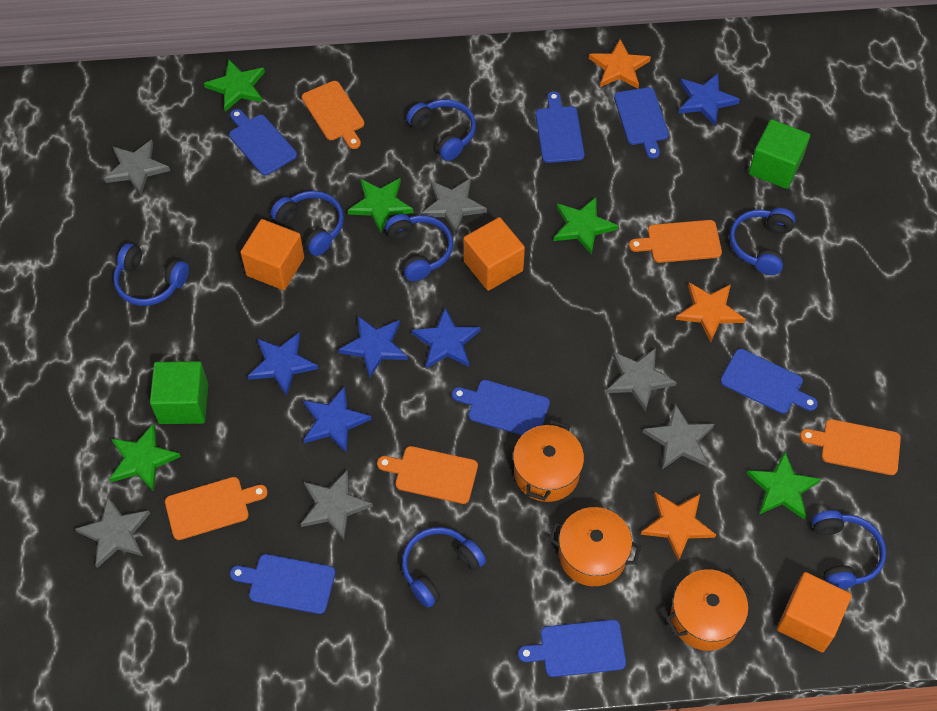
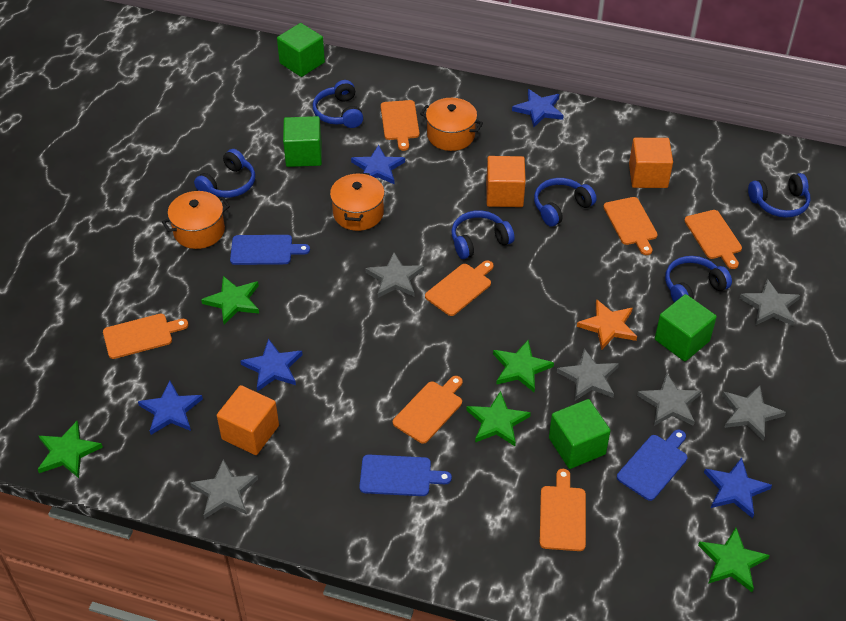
blue cutting board: [229,109,297,175] [230,554,335,614] [452,380,550,435] [518,620,626,677] [536,91,584,163] [614,87,669,159] [720,349,818,414] = 7 -> [230,235,310,265] [359,454,452,496] [617,430,687,501] = 3
blue headphones: [113,243,189,306] [271,191,344,256] [385,214,453,281] [402,527,486,608] [406,99,476,161] [729,208,796,275] [812,510,886,590] = 7 -> [194,149,255,198] [313,80,363,128] [451,210,515,259] [534,178,597,227] [665,256,732,302] [748,173,810,218] = 6
green cube: [150,361,208,424] [749,119,810,189] = 2 -> [277,23,325,77] [283,116,322,167] [549,399,611,469] [655,294,717,361] = 4
orange cutting board: [165,477,268,540] [302,81,364,149] [377,446,478,504] [629,220,722,263] [800,419,901,475] = 5 -> [103,314,188,359] [381,100,420,151] [393,376,463,444] [425,260,494,316] [540,469,586,551] [604,197,658,255] [684,210,742,269] = 7
orange star: [589,39,651,89] [641,492,716,561] [676,283,745,342] = 3 -> [577,299,637,350] = 1

